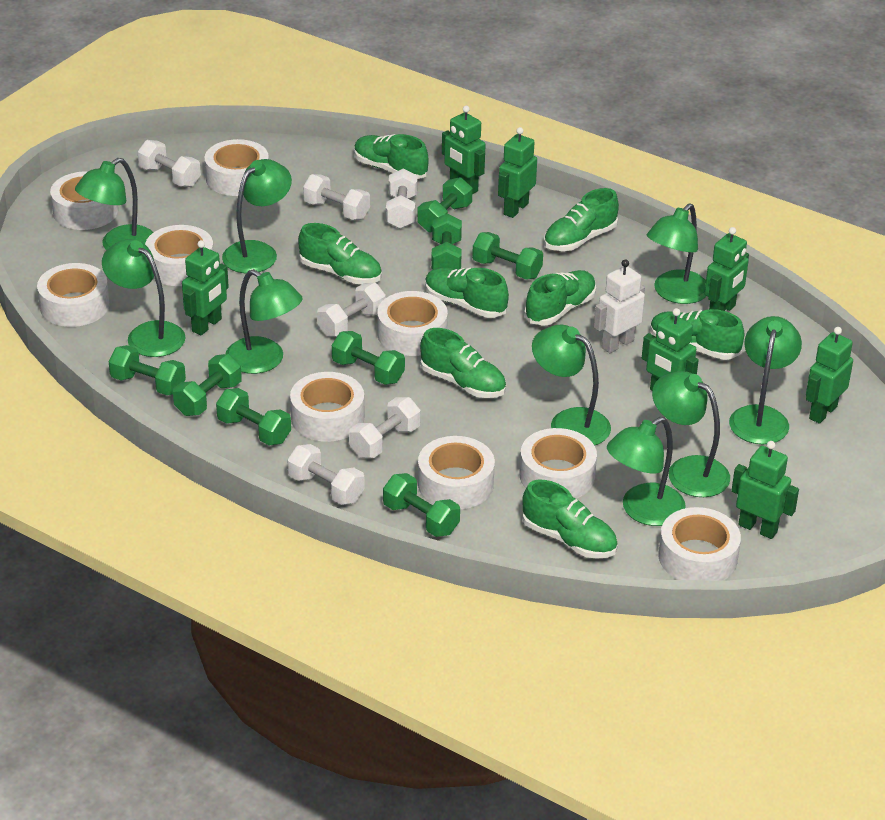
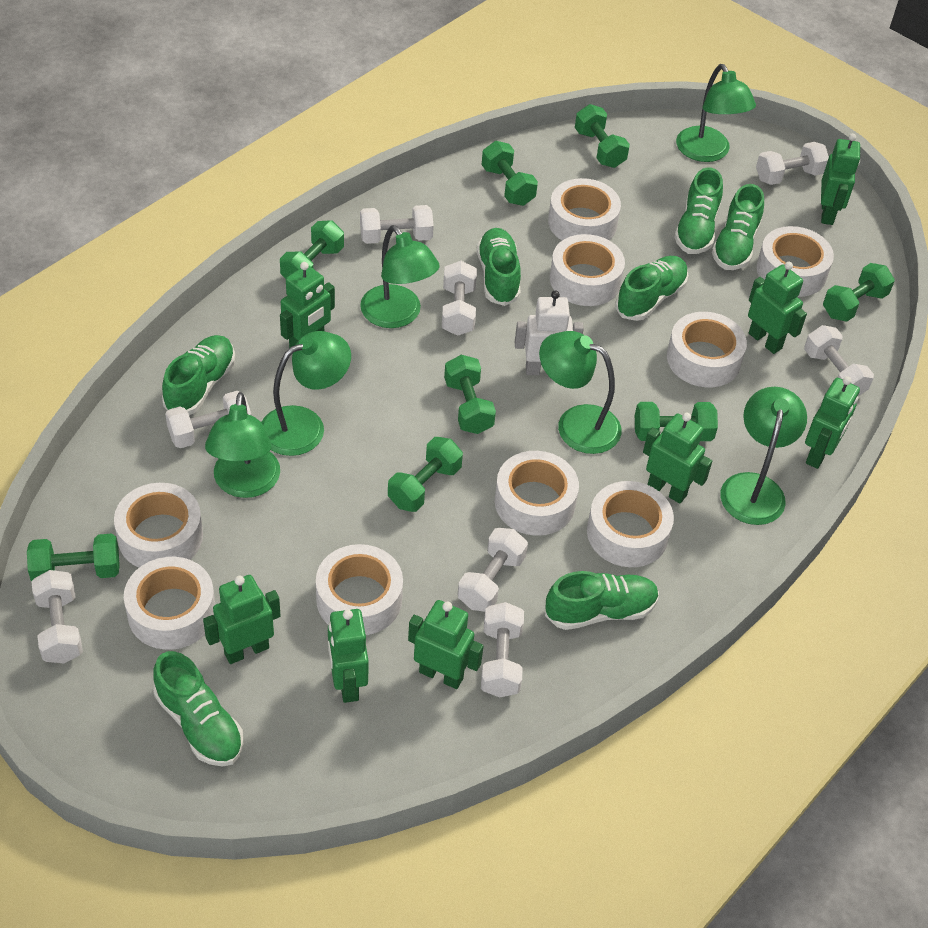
green lamp: [75,158,154,250] [102,239,186,357] [222,159,292,273] [226,269,303,374] [532,325,611,446] [607,417,686,526] [647,203,706,304] [652,371,730,497] [729,316,802,444] = 9 -> [205,392,280,498] [261,331,351,456] [360,225,439,328] [539,331,621,454] [676,64,756,162] [721,387,807,525] = 6
green robot: [182,240,229,335] [442,106,486,194] [498,127,537,218] [642,308,699,390] [704,227,749,311] [731,441,799,539] [806,327,853,424] = 7 -> [203,575,281,664] [280,262,335,348] [328,609,369,703] [408,600,483,689] [643,413,712,503] [748,262,807,354] [805,376,860,469] [821,133,860,225] = 8
green shoe: [298,223,382,284] [354,134,429,179] [420,328,506,398] [425,267,509,318] [522,480,618,559] [524,270,596,326] [544,188,619,251] [650,309,744,360] = 8 -> [153,651,243,767] [162,335,235,415] [477,228,521,306] [545,571,659,630] [615,256,688,321] [674,167,723,254] [712,184,764,270] = 7
white dumbbell: [137,140,201,187] [288,444,365,505] [303,174,370,220] [317,283,386,337] [349,397,421,458] [386,168,418,228] = 6 -> [31,570,83,664] [165,391,251,448] [360,205,434,244] [442,261,477,336] [457,528,528,612] [481,602,524,697] [756,142,829,185] [804,325,874,396] = 8

